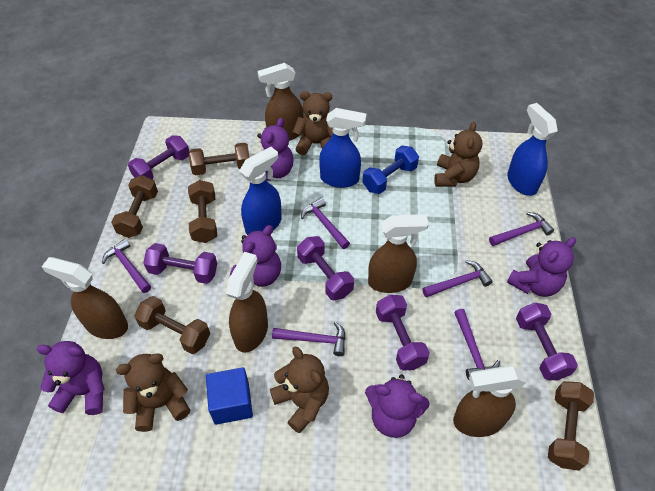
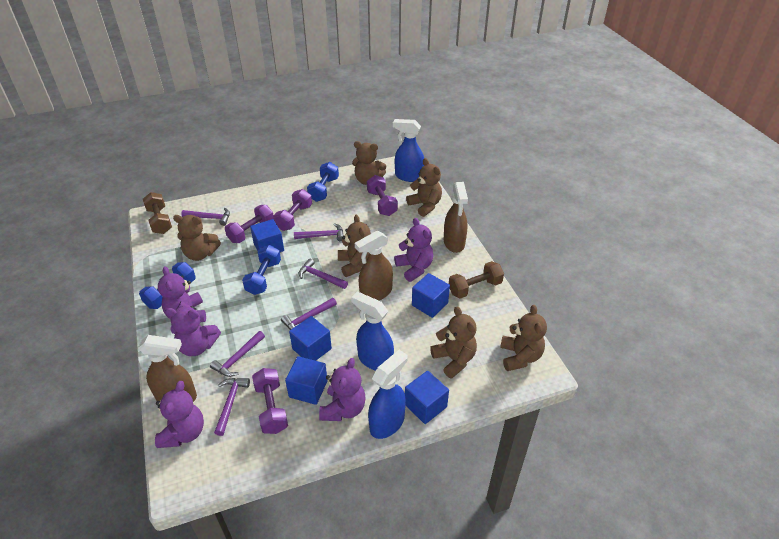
blue cube: [206,367,253,425] = 1 -> [250,219,284,252] [285,356,328,405] [289,316,332,361] [405,371,449,424] [412,273,450,318] = 5
blue dumbbell: [362,146,419,194] = 1 -> [139,262,196,309] [242,245,281,295] [307,162,339,202] = 3
brown dumbbell: [111,175,158,238] [134,296,210,354] [188,180,217,243] [189,143,250,175] [548,381,594,471] = 5 -> [143,192,172,234] [449,261,504,299] = 2
brown spray bottle: [42,257,128,339] [226,252,268,353] [257,63,303,141] [368,215,429,293] [453,365,526,437] = 5 -> [138,335,197,402] [355,231,393,300] [444,182,468,253] = 3
brown teddy bear: [116,353,190,432] [270,347,329,434] [293,91,333,155] [434,122,482,187] = 4 -> [173,215,221,261] [338,215,371,277] [352,141,386,185] [406,158,442,217] [430,306,477,379] [500,305,547,371] = 6
purple dumbbell: [128,135,189,180] [143,243,217,284] [297,236,354,300] [376,295,430,370] [516,303,578,380] = 5 -> [225,205,274,243] [252,368,288,434] [273,189,312,231] [367,175,398,216] = 4

